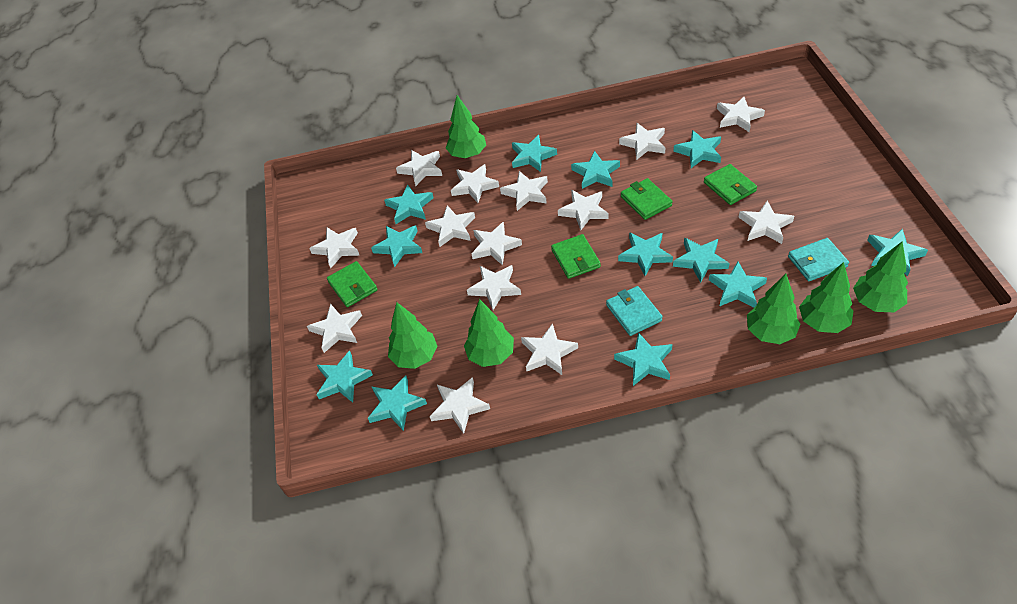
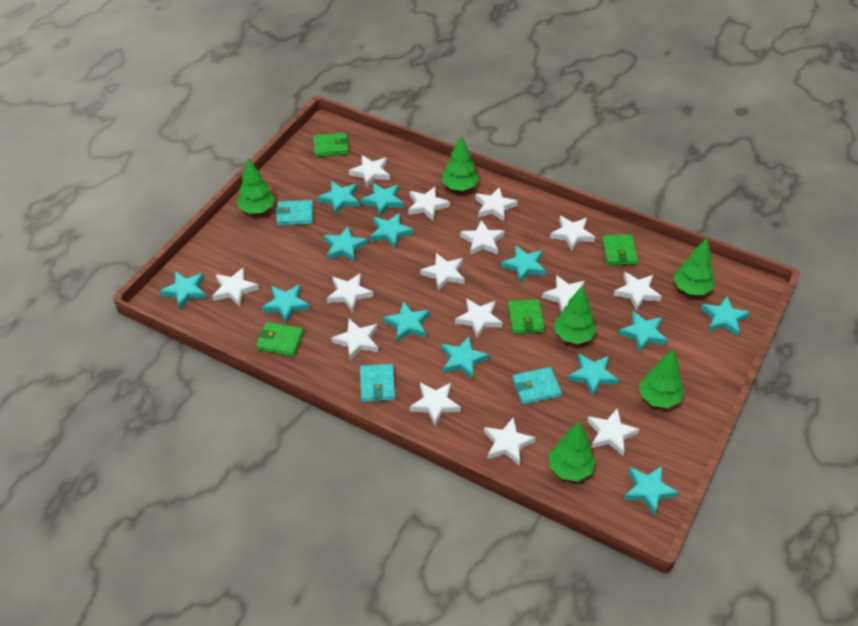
turquoise star: [316,350,373,403] [368,376,427,431] [371,226,422,267] [384,184,434,224] [512,135,557,172] [571,151,620,189] [614,332,672,386] [618,232,673,276] [673,130,721,168] [673,238,730,283] [709,262,767,308] [867,228,928,276] = 12 -> [160,271,207,309] [262,284,310,324] [317,181,360,215] [323,226,368,262] [361,183,404,217] [370,213,414,248] [383,301,430,342] [441,336,489,379] [501,245,546,283] [568,353,619,397] [618,311,668,353] [624,466,679,516] [701,296,750,336] = 13
turquoise wallet: [606,286,663,336] [788,238,849,281] = 2 -> [276,200,313,226] [360,364,396,402] [512,367,562,405] = 3
white star: [307,304,362,353] [309,227,360,268] [396,150,442,186] [425,205,475,247] [430,377,490,434] [451,164,499,203] [467,265,521,310] [472,221,522,266] [500,171,548,211] [521,323,578,375] [558,190,609,230] [619,123,665,160] [717,97,765,132] [738,201,794,244] = 14 -> [212,268,259,307] [327,273,374,312] [331,319,378,360] [349,155,390,188] [408,187,450,221] [410,382,461,426] [420,253,465,291] [455,298,503,339] [460,220,505,255] [475,187,518,221] [484,418,536,466] [542,275,585,313] [550,216,595,251] [587,409,640,456] [613,272,662,311] = 15

